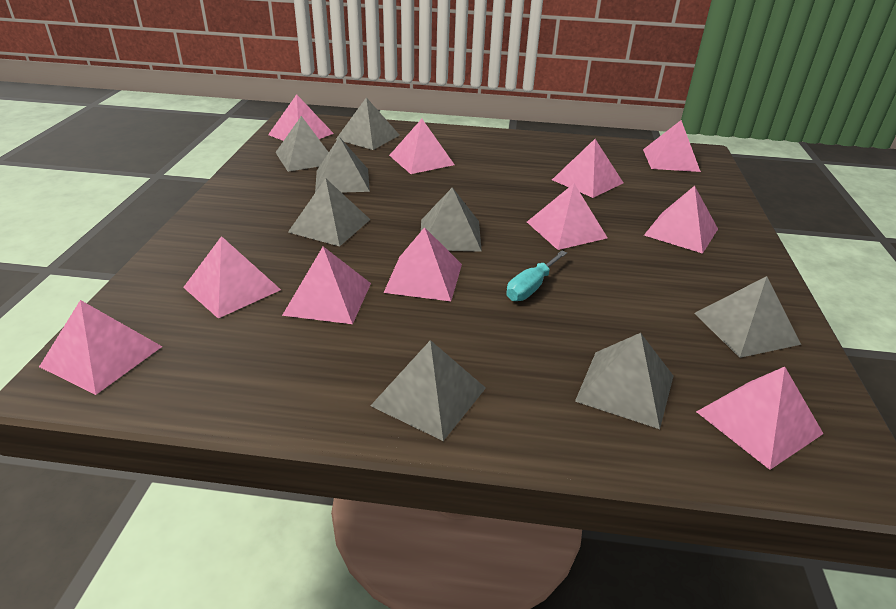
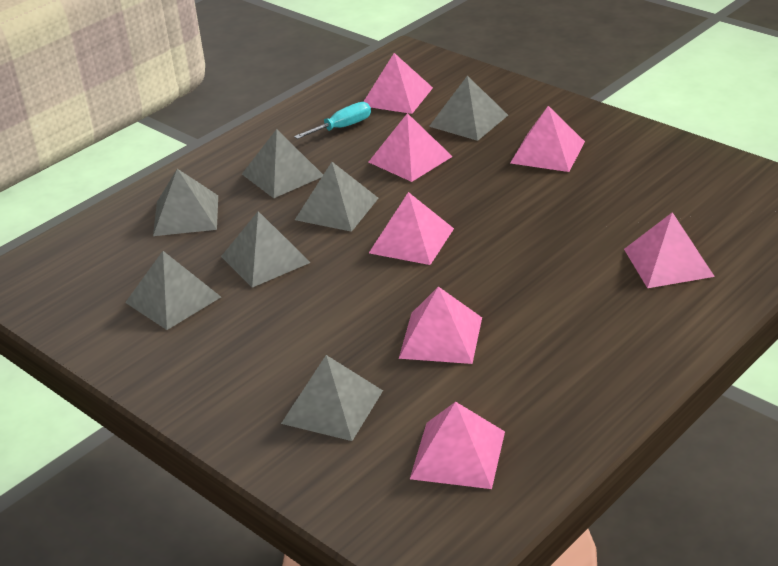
grey pyramid: [275,116,329,172] [288,178,371,247] [315,137,370,193] [336,97,400,150] [370,340,486,441] [421,187,482,252] [575,333,673,429] [694,276,801,358] = 8 -> [125,251,221,330] [153,169,218,236] [221,211,311,288] [242,129,323,198] [281,355,383,441] [295,162,378,232] [429,76,508,141] = 7
pink pyramid: [39,300,163,395] [183,236,281,319] [268,94,334,141] [282,247,371,324] [384,227,462,301] [389,119,455,174] [527,184,608,250] [552,139,623,198] [643,120,701,172] [644,186,718,254] [696,367,824,470] = 11 -> [364,53,433,114] [369,113,453,182] [369,192,454,265] [399,286,482,364] [410,402,505,489] [510,106,585,172] [624,212,715,288] = 7

